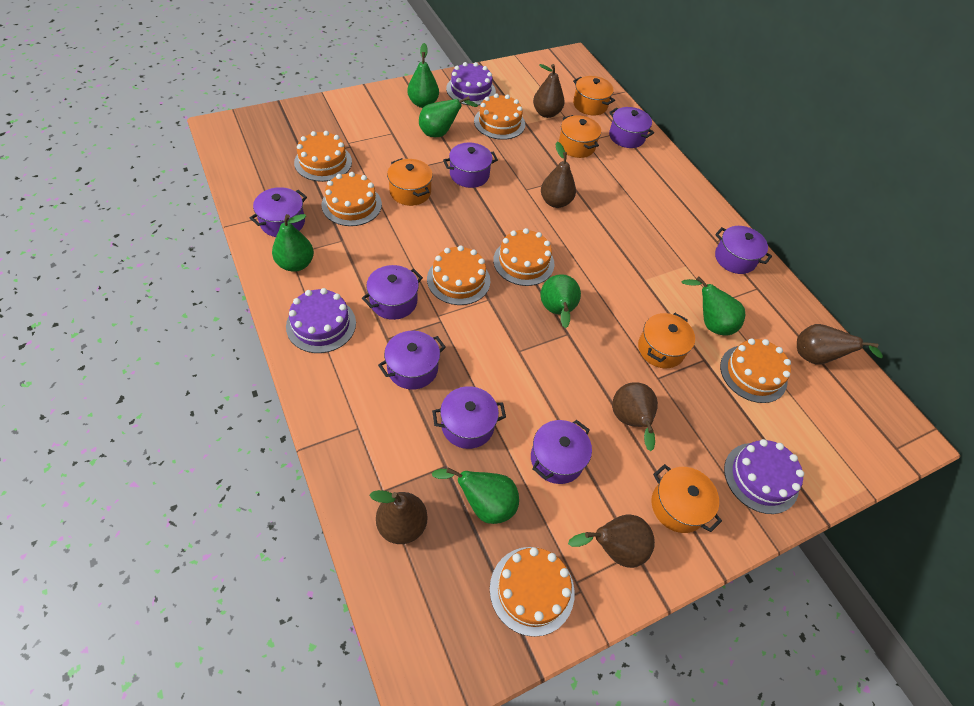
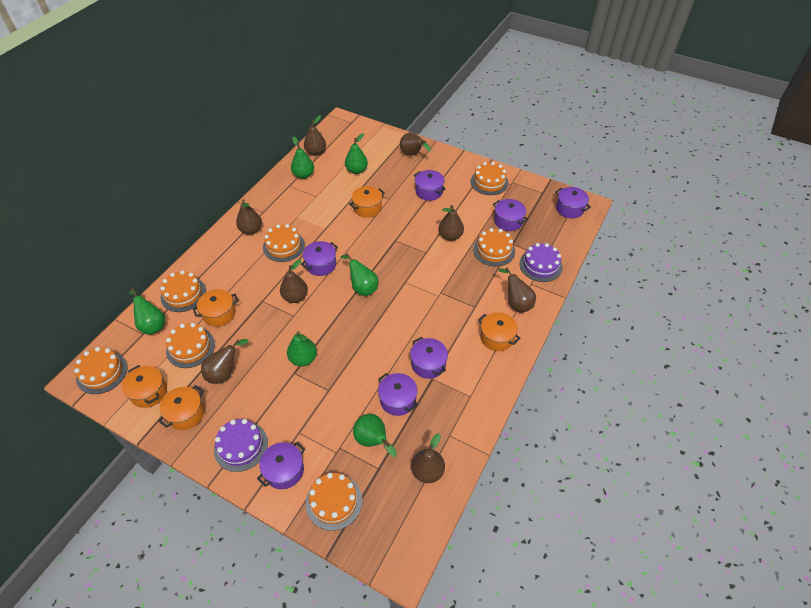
brown pear: [370,490,428,544] [533,64,564,118] [541,142,576,208] [568,515,655,568] [612,382,658,451] [797,324,883,365] = 6 -> [201,339,249,384] [236,199,262,235] [280,259,308,303] [304,115,326,156] [400,133,431,156] [411,433,445,483] [439,205,464,241] [498,267,536,313] = 8
purple cake: [286,288,356,353] [446,62,496,105] [724,439,804,514] = 3 -> [214,419,268,472] [519,243,563,282] = 2
purple pot: [250,187,307,237] [362,265,423,320] [378,331,446,390] [432,386,506,449] [443,142,498,188] [531,420,592,484] [609,107,654,148] [715,226,772,274] = 8 -> [257,442,305,489] [301,241,338,276] [378,373,418,416] [410,337,448,379] [414,170,446,201] [493,199,528,231] [555,187,591,218] = 7

